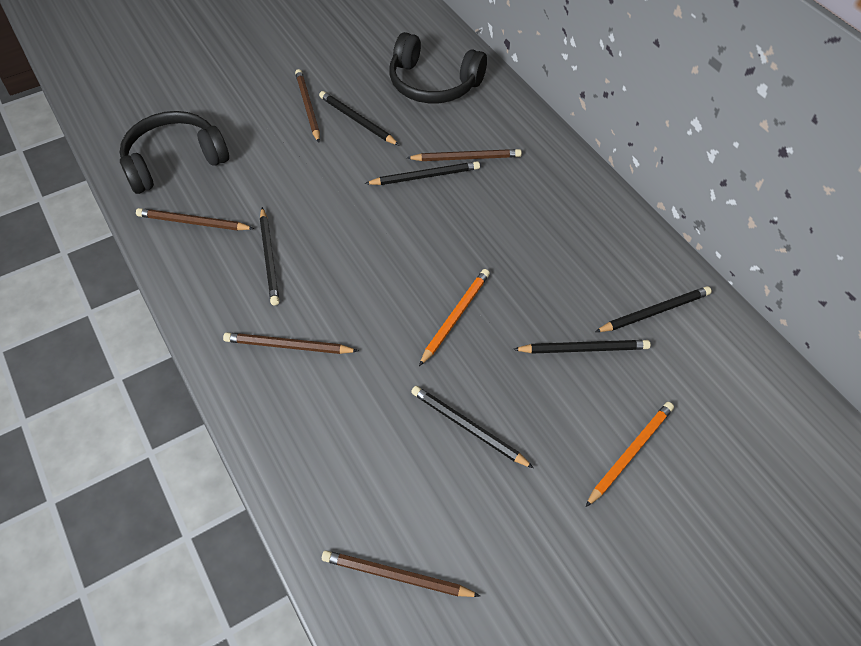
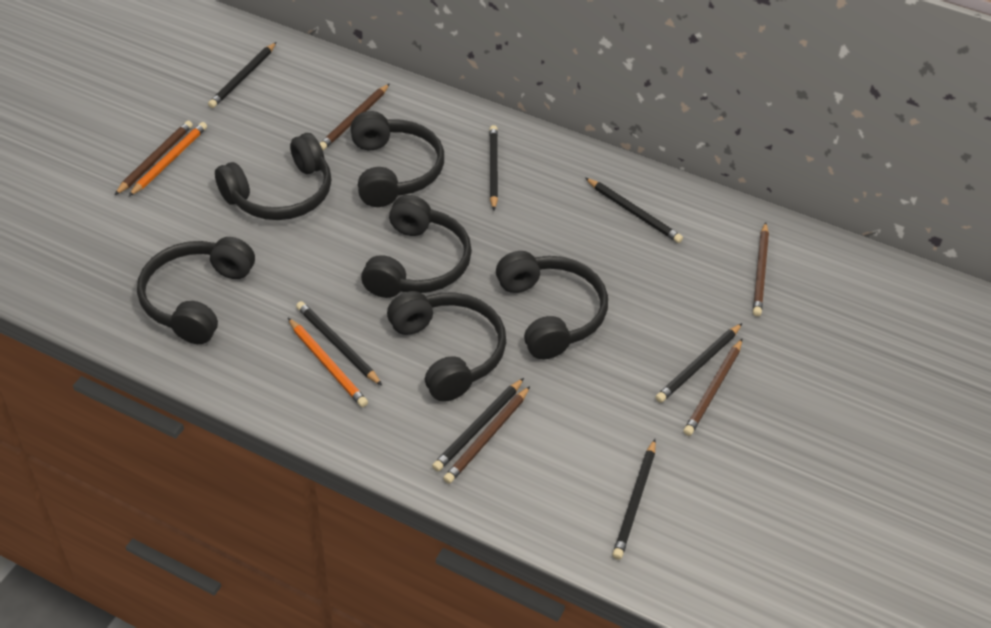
black headphones: [120,111,229,194] [389,32,487,103] = 2 -> [137,237,255,344] [215,133,331,220] [350,111,444,207] [361,195,472,298] [387,291,506,402] [496,251,608,359] = 6
black pencil: [260,207,279,305] [319,91,399,145] [365,161,480,185] [411,386,534,468] [513,340,651,354] [595,286,712,332] = 6 -> [208,42,276,108] [296,301,382,386] [432,378,524,472] [489,125,498,210] [585,178,683,243] [612,439,656,560] [655,323,742,403] = 7

